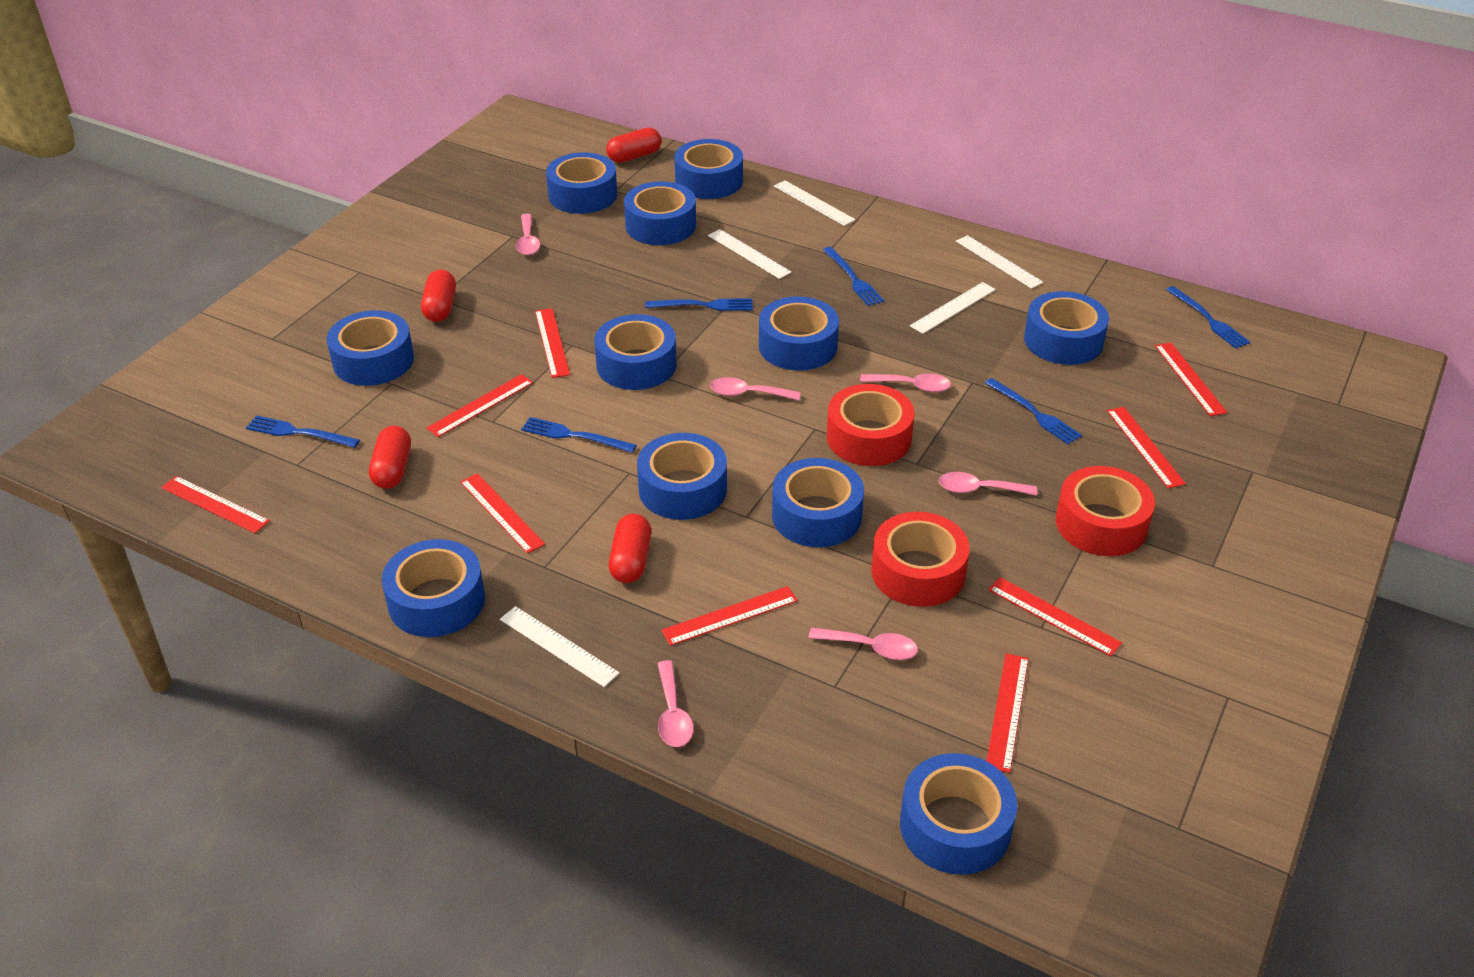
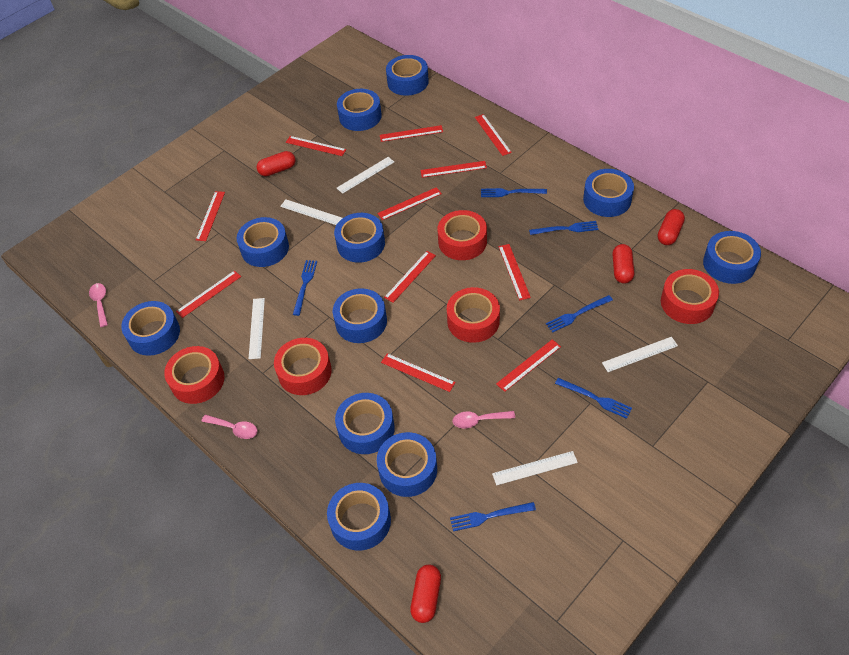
pink spoon: [516,214,540,255] [657,660,694,747] [710,377,801,400] [809,628,918,660] [860,373,951,392] [939,472,1037,496] = 6 -> [89,283,108,327] [201,415,258,439] [453,411,515,429] = 3
red ruler: [161,476,270,533] [426,374,533,437] [460,473,545,554] [535,308,570,378] [661,586,798,646] [987,654,1029,773] [988,577,1122,656] [1107,407,1186,489] [1155,342,1227,416] = 9 -> [176,270,241,318] [196,191,225,241] [286,136,346,156] [377,187,442,220] [380,125,443,142] [381,353,456,392] [384,251,436,303] [420,161,487,178] [475,114,512,156] [496,339,561,392] [498,244,531,301] = 11
red tape: [827,384,915,466] [871,512,970,607] [1056,466,1155,556] = 3 -> [164,346,224,404] [274,338,332,395] [437,210,487,260] [447,287,500,343] [661,269,719,324] = 5

